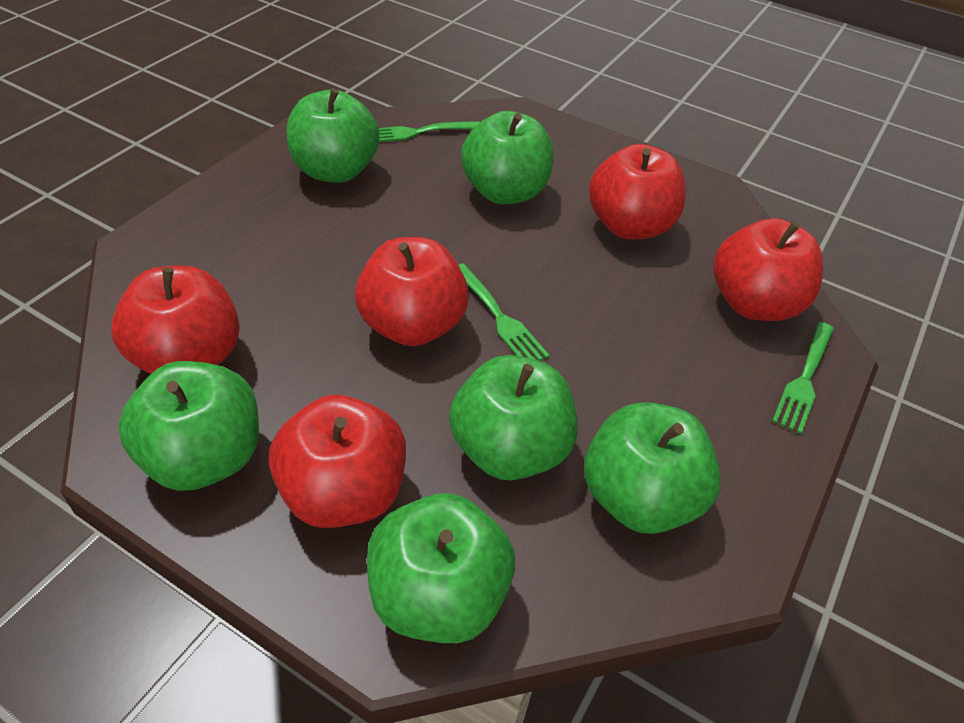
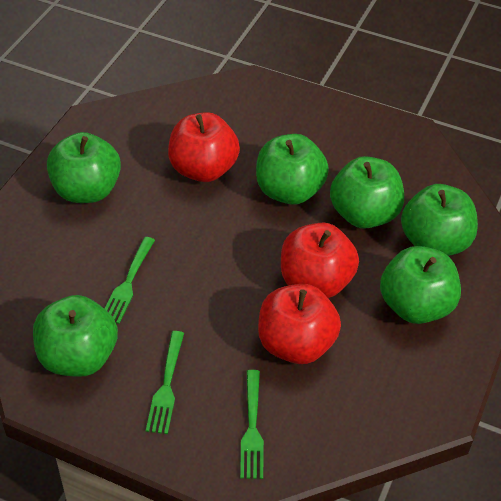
red apple: [111,266,240,374] [269,395,406,528] [355,237,469,346] [589,144,686,240] [714,218,823,321] = 5 -> [168,112,240,182] [258,284,341,364] [281,222,359,298] = 3

